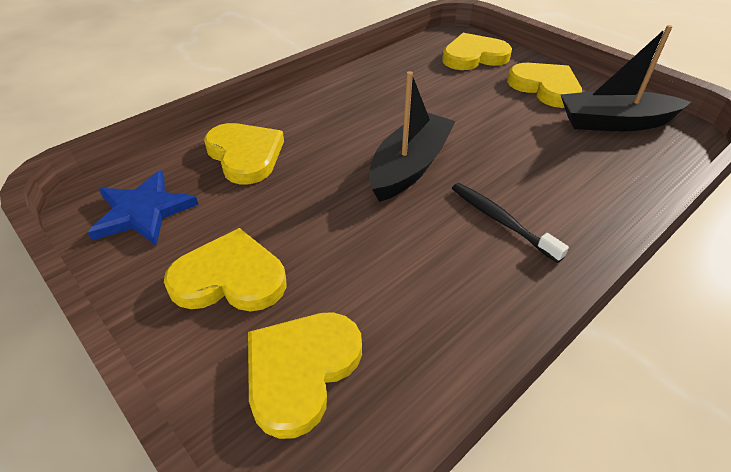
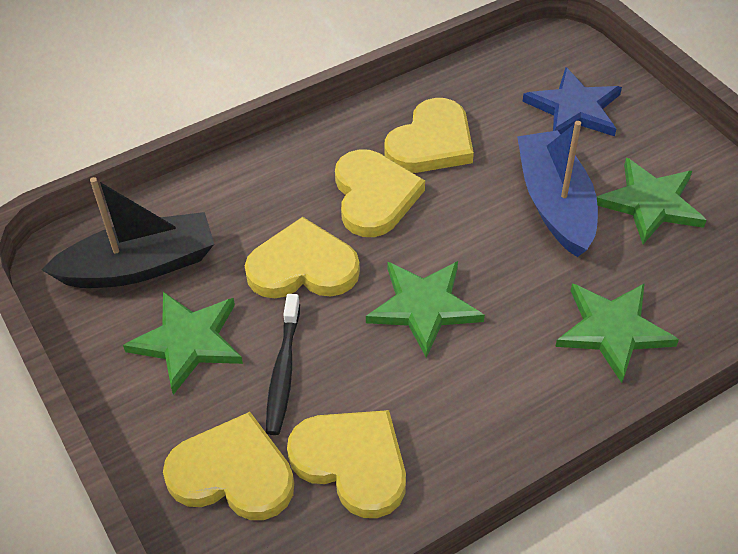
black boat: [369,71,455,202] [561,25,691,131] = 2 -> [41,177,214,288] = 1
blue boat: none = 0 -> [517,121,598,257] = 1
green star: none = 0 -> [123,292,243,395] [366,261,485,358] [555,283,679,383] [597,158,707,244] = 4

